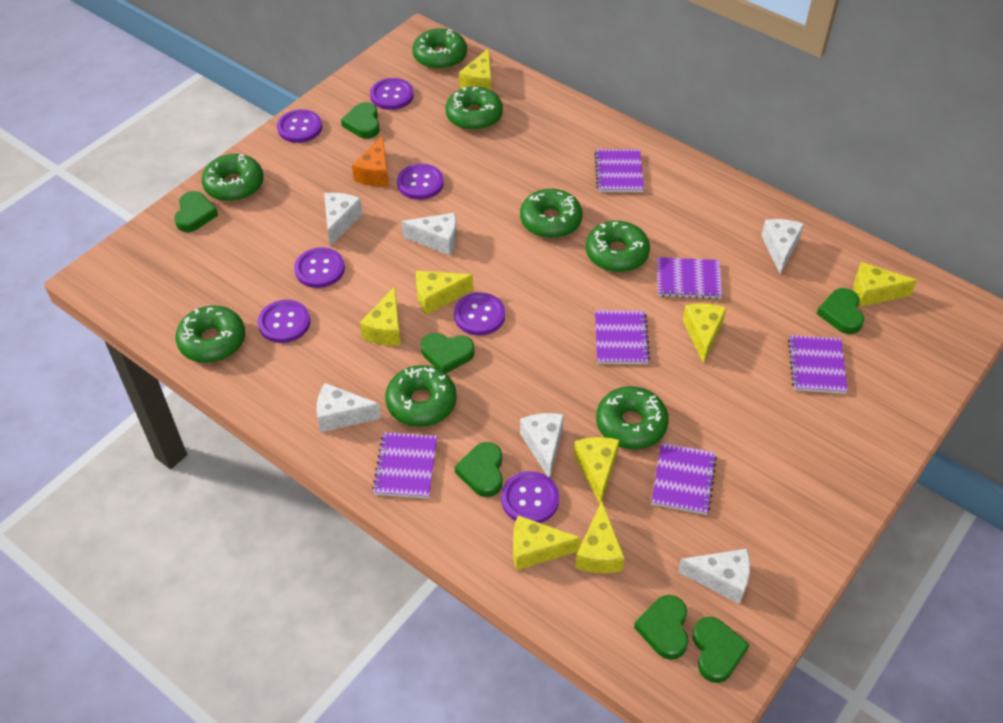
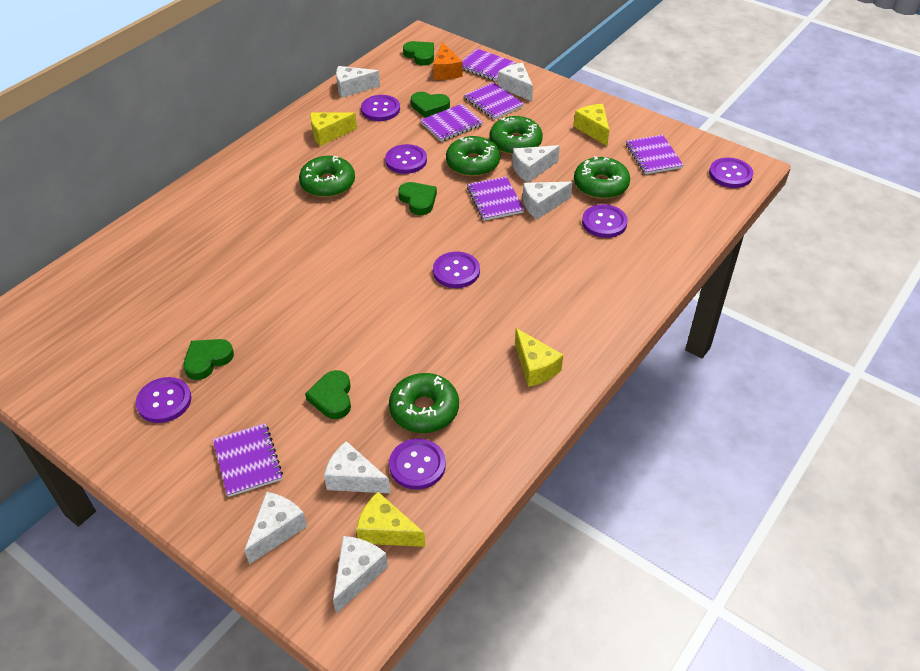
green donut: [176,306,245,363] [202,154,264,202] [385,365,457,427] [413,28,467,70] [446,86,503,131] [520,189,583,238] [586,221,650,272] [596,386,669,449] = 8 -> [299,156,355,198] [389,373,459,433] [446,136,500,177] [489,116,543,155] [574,156,630,199] = 5
green heart: [174,191,218,232] [341,102,380,139] [421,333,474,373] [455,442,503,497] [634,595,688,660] [693,617,750,683] [817,288,864,334] = 7 -> [183,339,234,380] [305,370,351,419] [398,182,437,215] [403,41,434,66] [411,92,450,118] = 5
white cheese: [317,383,381,432] [324,193,362,247] [401,213,457,255] [520,413,564,478] [678,549,750,604] [761,219,804,274] = 6 -> [244,492,307,564] [324,441,391,494] [333,536,388,614] [336,66,380,98] [498,63,533,101] [512,145,560,182] [523,182,572,219] = 7
yellow cheese: [360,286,401,346] [416,270,473,315] [459,48,491,90] [513,515,581,570] [574,437,619,504] [575,501,625,573] [683,303,726,364] [854,262,917,307] = 8 -> [310,112,357,146] [356,492,425,547] [515,328,563,387] [574,104,609,146] = 4

